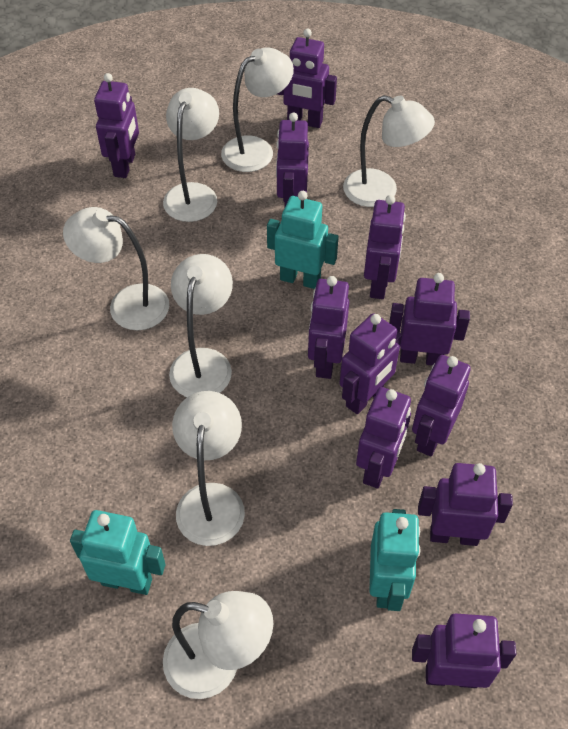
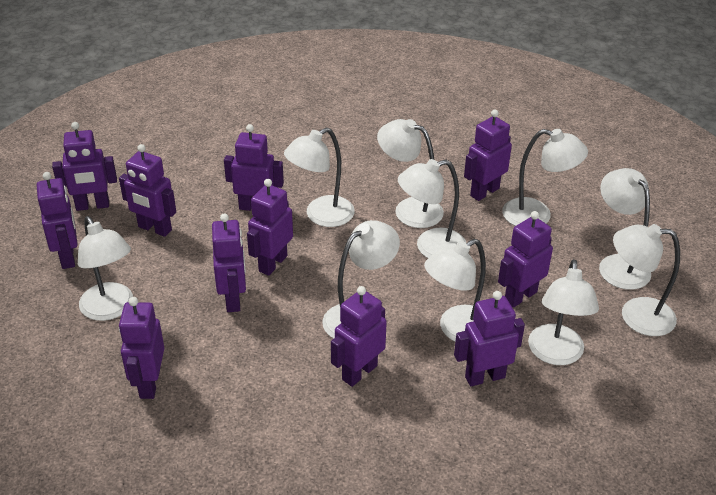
turquoise robot: [70,510,165,595] [267,191,339,289] [369,509,420,611] = 3 -> none = 0
white lamp: [63,207,169,330] [163,88,219,222] [163,591,273,699] [169,254,233,397] [172,391,245,546] [221,47,294,172] [343,95,435,207] = 7 -> [78,216,133,321] [284,127,355,227] [322,220,400,339] [377,119,444,228] [398,159,466,258] [424,239,486,341] [502,129,588,226] [528,259,599,365] [599,168,651,290] [613,224,680,336] = 10

